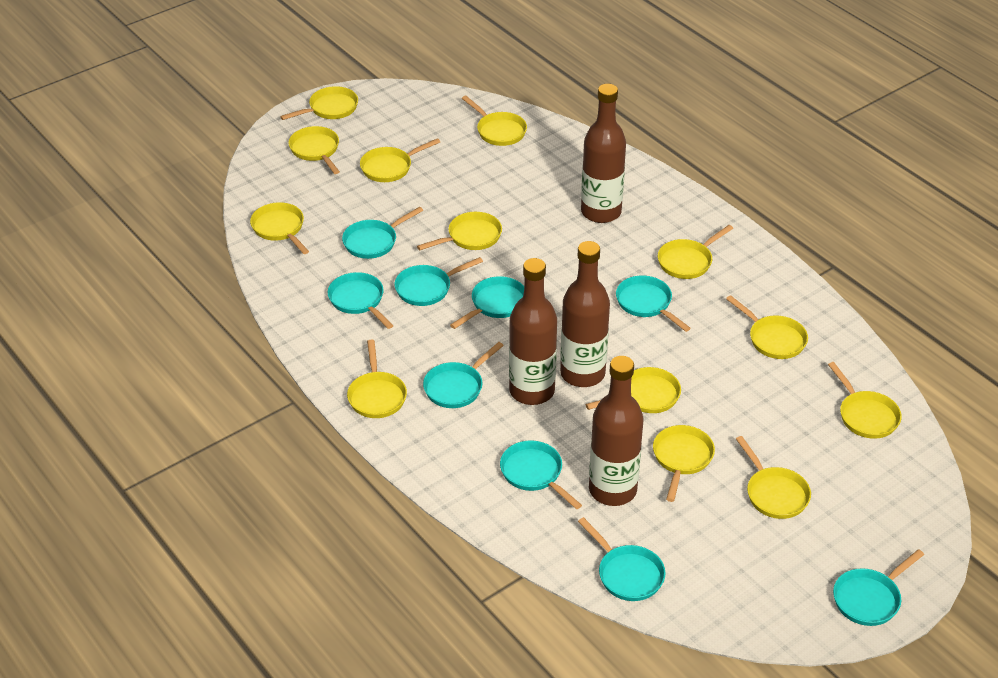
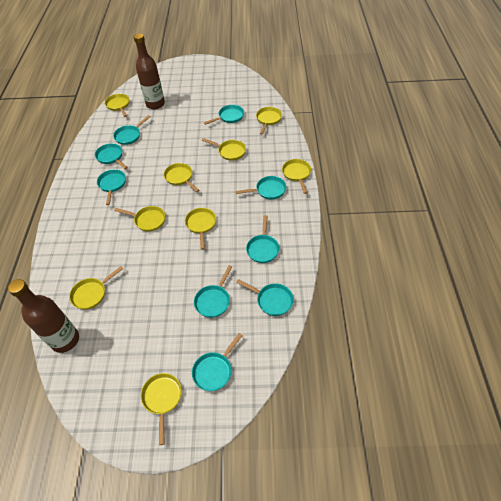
brown bottle: [509,258,557,405] [560,241,610,387] [581,84,626,223] [589,356,644,506] = 4 -> [8,279,79,353] [134,33,165,109] = 2
yellow pan: [250,202,309,254] [280,86,358,120] [289,126,340,174] [347,340,407,418] [360,138,440,182] [417,212,502,250] [462,96,527,146] [585,367,681,413] [653,425,715,502] [658,225,733,279] [726,295,808,359] [736,436,811,519] [828,362,902,439] = 13 -> [69,266,123,310] [105,94,129,117] [114,206,165,232] [141,373,182,445] [164,163,199,192] [185,208,216,250] [202,138,246,161] [256,107,282,135] [282,159,311,194] = 9

